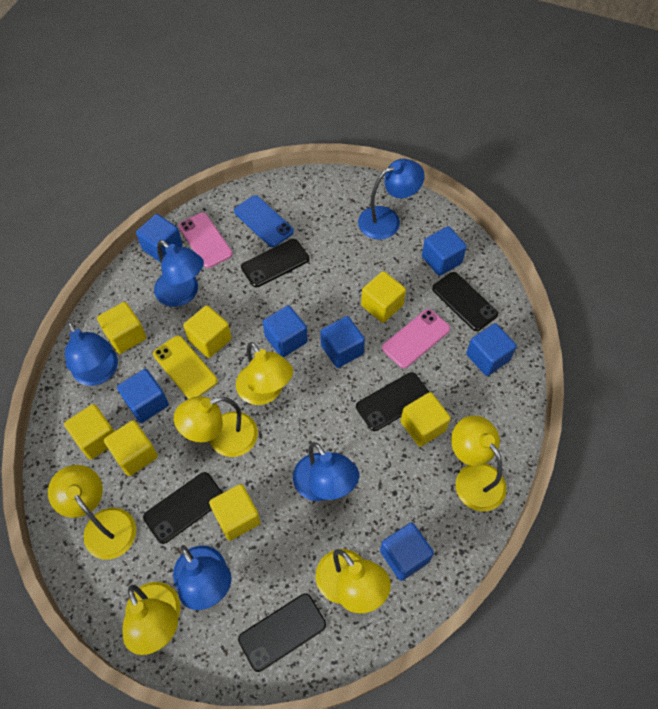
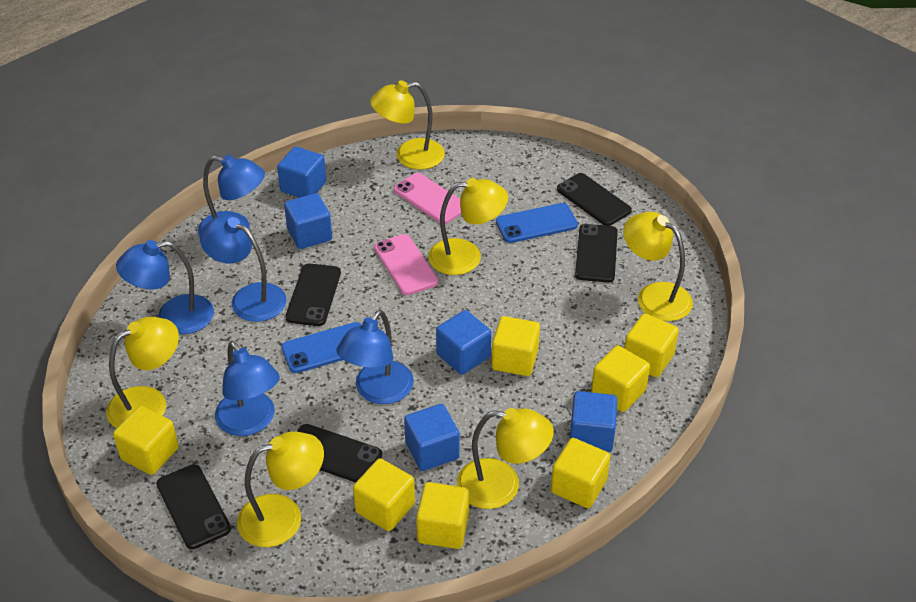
blue cube: [117,369,169,423] [136,214,183,263] [263,305,308,357] [320,316,365,368] [380,522,434,581] [422,226,467,276] [466,323,517,376] = 7 -> [277,147,326,198] [284,193,332,249] [404,404,460,471] [436,310,491,375] [569,391,617,452] = 5
blue phone: [234,195,294,247] = 1 -> [281,322,362,373] [496,203,578,243] = 2
yellow phone: [153,336,218,399] = 1 -> none = 0

